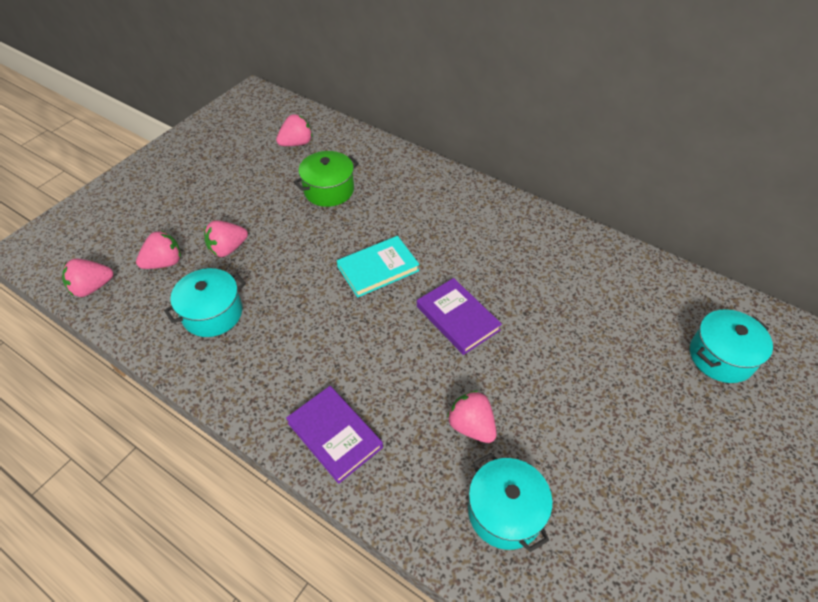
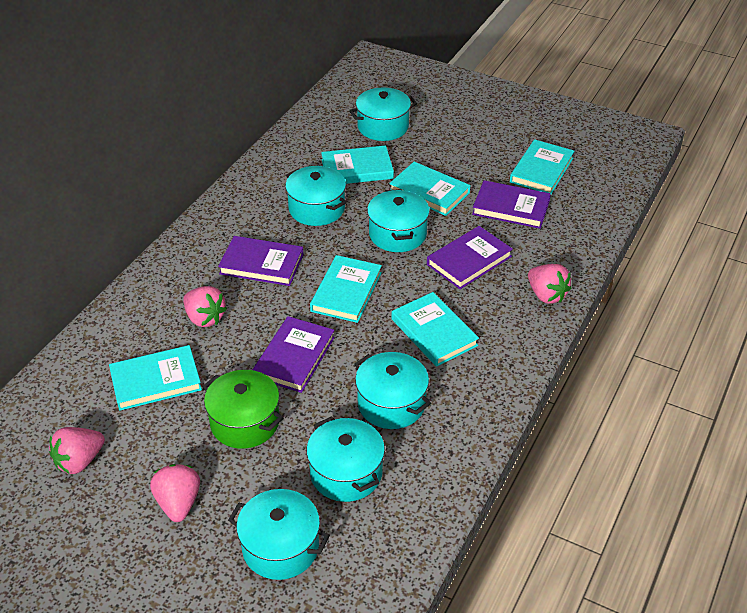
pink strawberry: [62,258,113,297] [136,231,181,269] [204,220,248,257] [276,114,312,146] [447,390,497,443] = 5 -> [49,427,105,474] [150,464,200,522] [183,286,227,327] [528,264,571,304] = 4
purple book: [286,386,383,484] [417,278,502,355] = 2 -> [218,236,304,286] [253,316,335,393] [427,226,513,289] [472,180,551,229] = 4
turquoise book: [337,236,420,298] = 1 -> [109,345,202,411] [310,255,382,323] [321,145,394,184] [389,162,471,216] [392,292,479,367] [510,139,574,194] = 6
turquoise pot: [164,268,246,337] [468,453,553,552] [690,309,773,383] = 3 -> [228,489,330,580] [285,166,347,226] [306,416,385,502] [349,88,417,141] [354,352,431,429] [367,189,430,252] = 6

